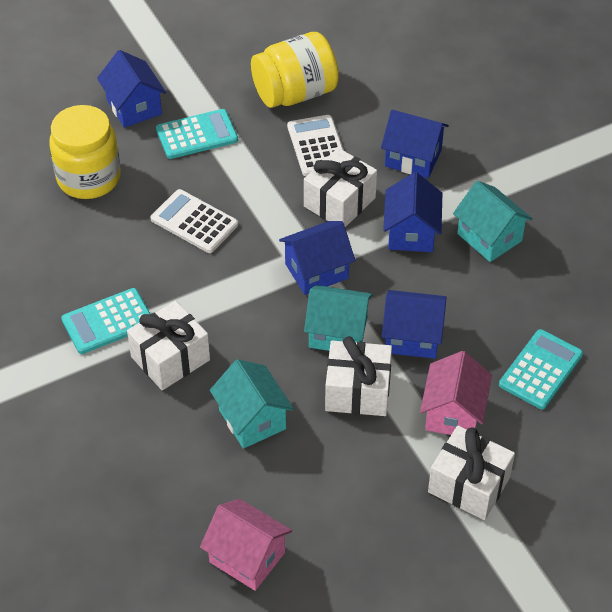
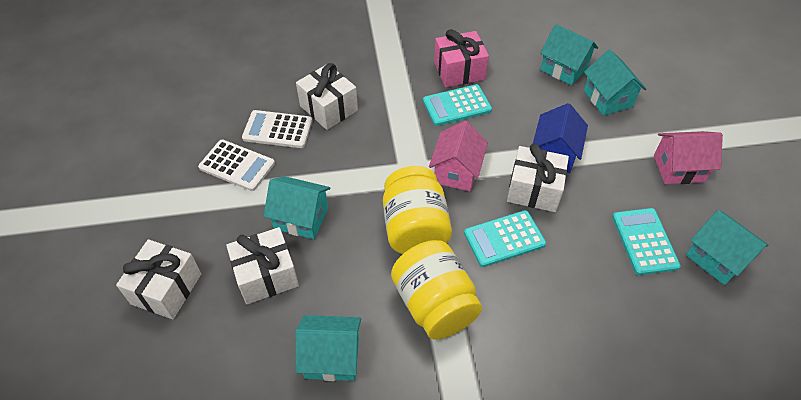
blue house: [97,50,166,128] [279,221,355,295] [381,110,449,178] [382,290,446,359] [383,172,442,252] = 5 -> [533,103,588,173] = 1
pink gift: none = 0 -> [434,29,489,87] = 1
turquoise house: [210,359,294,449] [304,285,373,351] [453,181,533,262] = 3 -> [264,176,330,239] [295,315,361,381] [540,24,598,85] [584,49,646,116] [686,210,768,285] = 5

